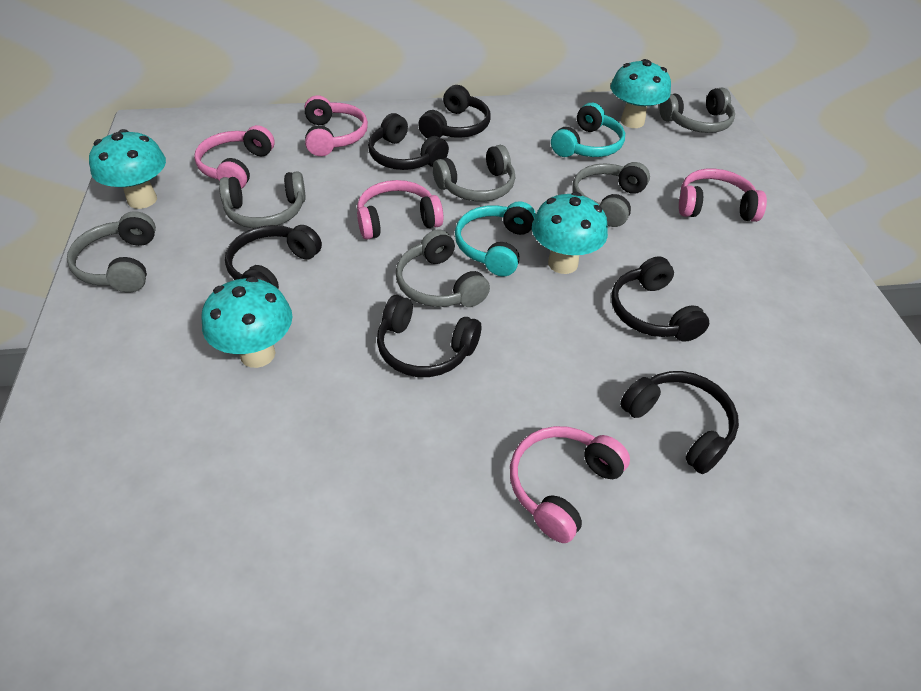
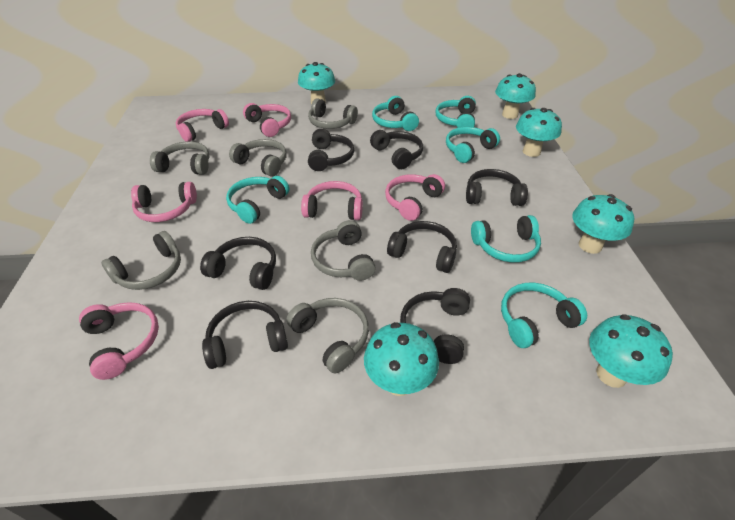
black headphones: [225,225,322,289] [368,113,449,170] [377,295,481,377] [418,85,491,139] [611,256,709,342] [620,371,739,474] = 6 -> [200,237,276,290] [202,301,288,369] [308,129,354,171] [370,130,423,169] [387,221,457,273] [400,288,470,364] [466,169,528,206] = 7
pink headphones: [194,125,275,189] [305,95,368,156] [357,180,444,239] [510,426,630,543] [679,169,767,222] = 5 -> [79,302,159,380] [131,182,197,222] [176,109,229,142] [243,103,291,137] [301,181,363,220] [385,174,445,221] = 6
turquoise headphones: [455,201,536,276] [551,103,625,157] = 2 -> [226,176,289,224] [372,96,419,131] [435,96,476,128] [446,127,500,163] [471,215,541,263] [501,283,587,348] = 6
turquoise mushroom: [89,129,166,209] [202,277,292,368] [532,192,608,274] [611,59,671,128] = 4 -> [298,62,335,104] [364,322,439,396] [495,73,536,119] [516,108,562,157] [572,194,634,254] [589,314,673,388] = 6

